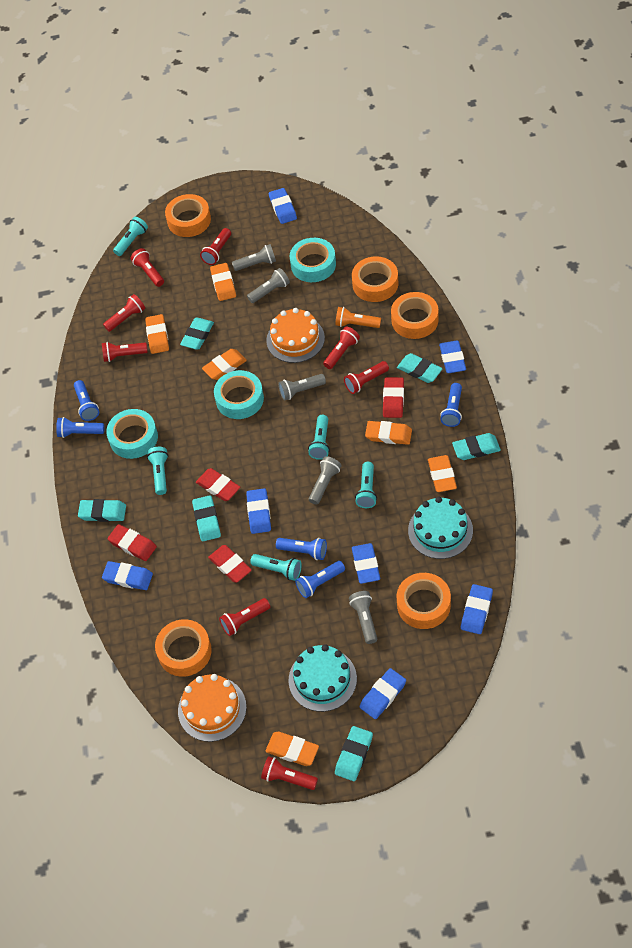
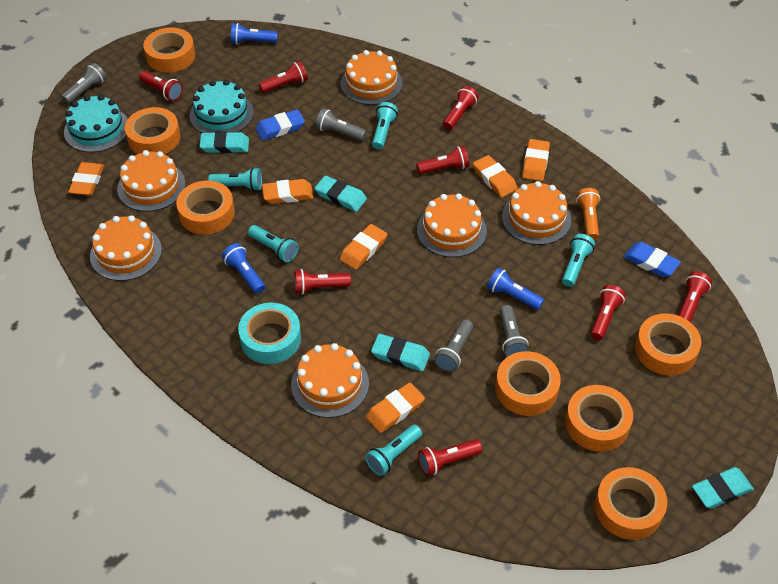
blue eraser: [102,561,153,590] [246,488,271,534] [269,188,297,224] [352,543,380,584] [360,668,406,719] [439,341,466,373] [461,584,493,634] = 7 -> [255,109,305,140] [624,242,681,277] = 2
blue flashlight: [56,417,104,438] [74,380,99,421] [276,538,327,560] [295,561,345,598] [440,383,462,427] = 5 -> [222,243,265,294] [231,23,277,44] [487,268,544,310] = 3
grey flashlight: [232,244,276,271] [247,268,290,303] [278,374,326,401] [309,456,341,505] [349,591,377,644] = 5 -> [61,63,107,104] [315,108,366,141] [434,319,473,372] [500,305,529,357] = 4
orange cake: [178,674,247,742] [266,308,325,363] = 2 -> [90,215,162,281] [117,150,185,212] [291,343,369,418] [340,50,403,105] [417,193,487,258] [502,181,571,245] = 6
orange tape: [155,619,212,677] [165,194,211,237] [352,256,398,302] [391,292,439,339] [397,573,451,629] = 5 -> [125,107,180,154] [144,28,195,73] [176,181,235,235] [495,351,561,416] [565,385,633,452] [595,467,667,540] [635,314,701,376] = 7
red eraser: [108,524,157,561] [196,468,240,501] [208,545,252,583] [383,377,404,418] = 4 -> none = 0
turquoise eraser: [78,499,126,522] [180,318,214,349] [192,495,221,541] [335,726,373,781] [397,353,443,383] [452,433,501,460] = 6 -> [200,131,249,153] [315,176,367,212] [371,334,430,371] [692,467,754,509] = 4
turquoise tape: [106,409,158,459] [214,370,264,419] [290,238,336,282] = 3 -> [238,303,301,364] = 1

